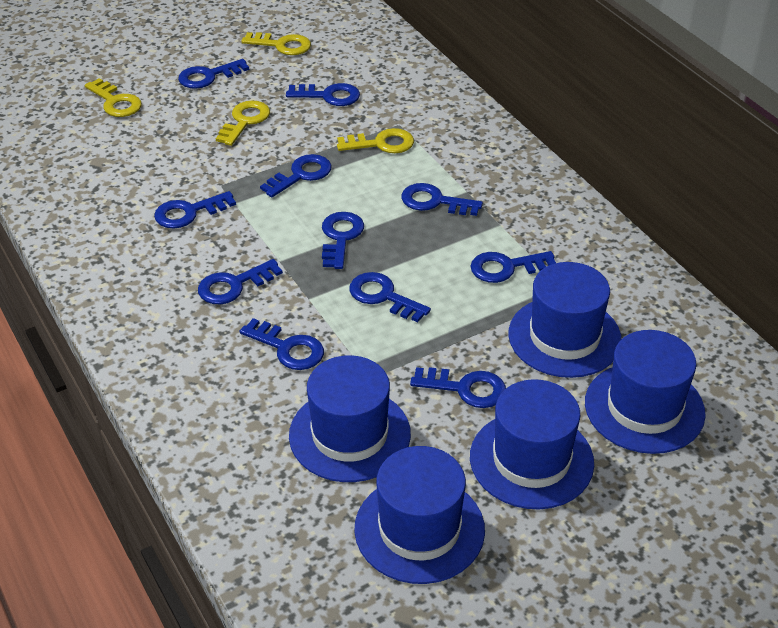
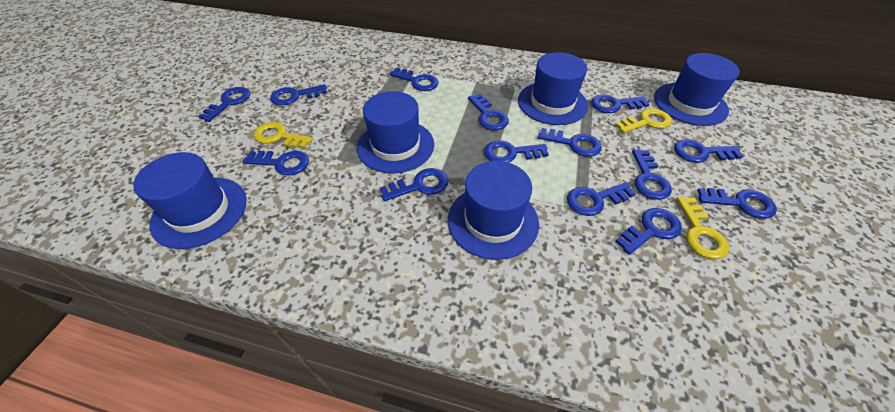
blue key: [154,191,236,229] [178,59,249,89] [198,259,283,304] [239,318,324,370] [260,154,332,197] [286,83,360,106] [322,212,364,269] [349,272,431,322] [401,183,483,216] [410,367,506,408] [470,251,556,283] = 11 -> [198,87,250,122] [243,151,309,175] [270,84,327,105] [380,168,448,201] [389,68,439,91] [468,94,509,130] [484,140,549,163] [538,128,602,157] [567,182,635,216] [591,94,649,113] [615,208,682,255] [632,149,672,200] [674,139,743,163] [697,188,777,219] = 14
yellow key: [85,78,142,117] [216,101,270,146] [242,32,311,55] [337,128,414,153] = 4 -> [253,122,313,149] [615,108,672,133] [676,197,729,259] = 3

